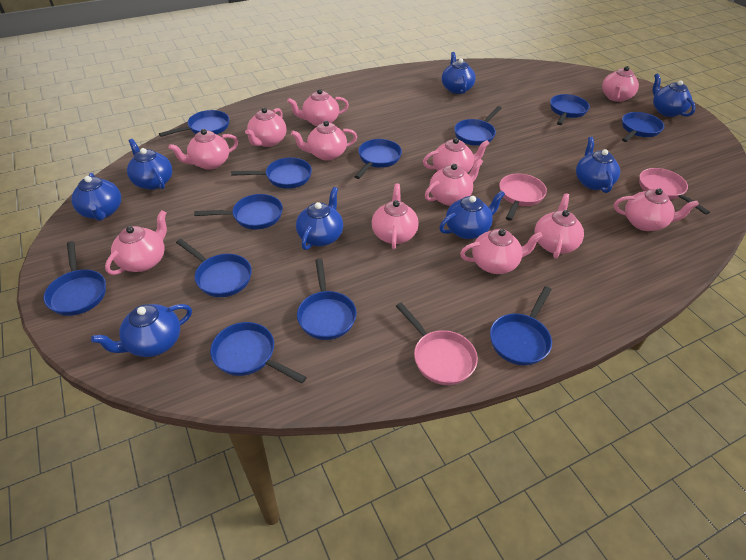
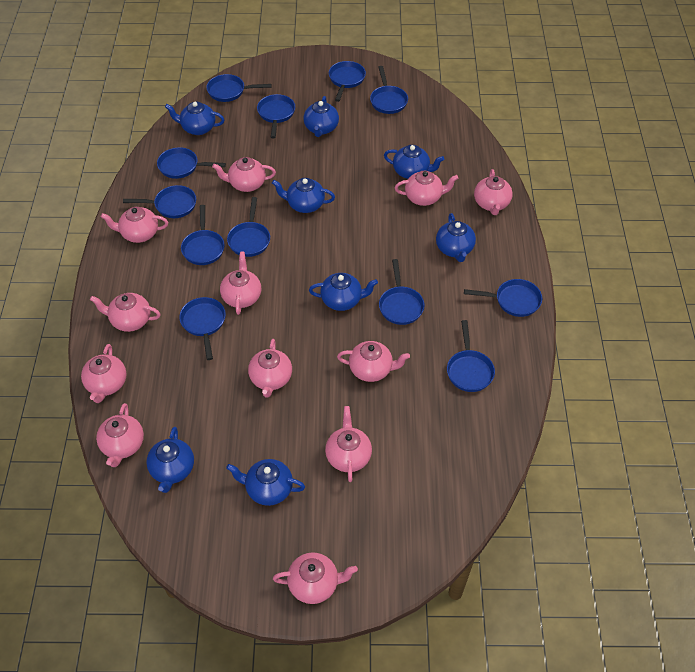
pink pan: [396,303,478,385] [499,174,547,221] [639,168,710,215] = 3 -> none = 0

